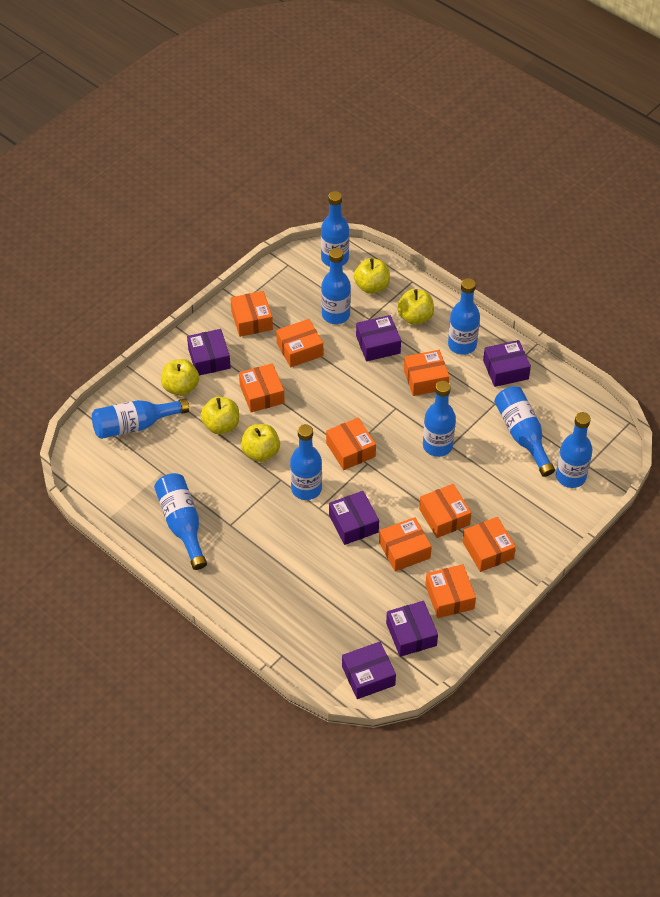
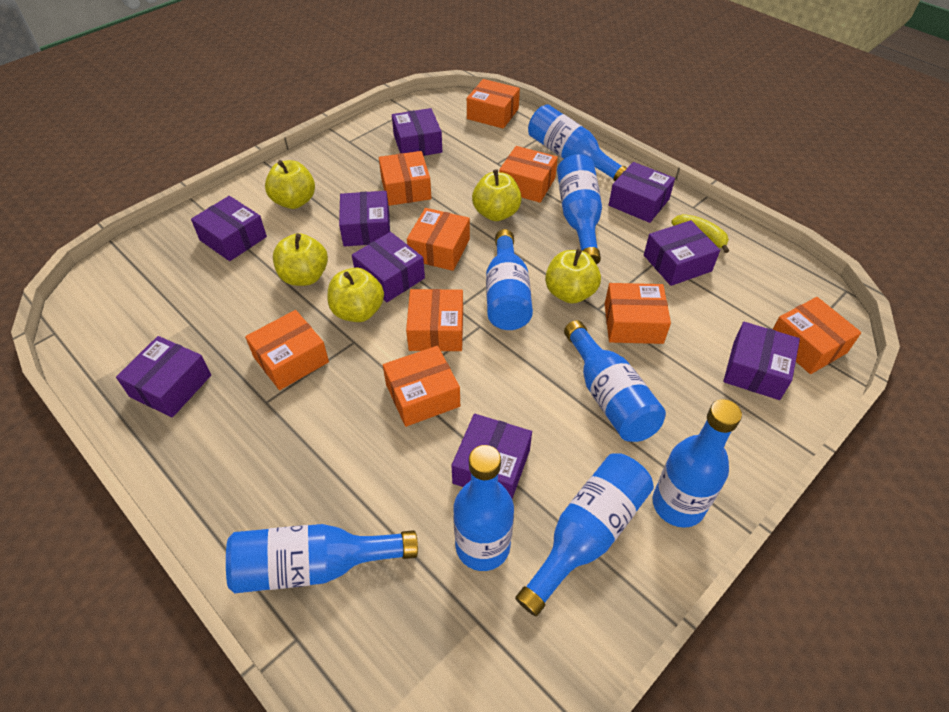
blue bottle: [92,399,189,439] [154,473,207,570] [290,424,322,500] [321,191,349,267] [321,248,351,324] [423,381,456,457] [448,278,480,355] [494,386,555,477] [556,412,592,488] = 9 -> [226,524,418,594] [453,445,514,571] [486,229,533,330] [515,453,654,616] [528,104,627,181] [557,154,602,264] [564,320,666,442] [653,399,742,528] = 8
purple box: [187,329,231,375] [329,491,379,545] [342,642,396,699] [356,315,401,361] [386,601,438,657] [483,340,531,387] = 6 -> [116,336,211,417] [191,196,267,261] [339,191,390,246] [352,232,425,302] [392,108,442,156] [451,414,532,499] [609,162,675,223] [644,220,720,286] [723,322,800,400] = 9
yellow banana: none = 0 -> [672,214,729,253] = 1

